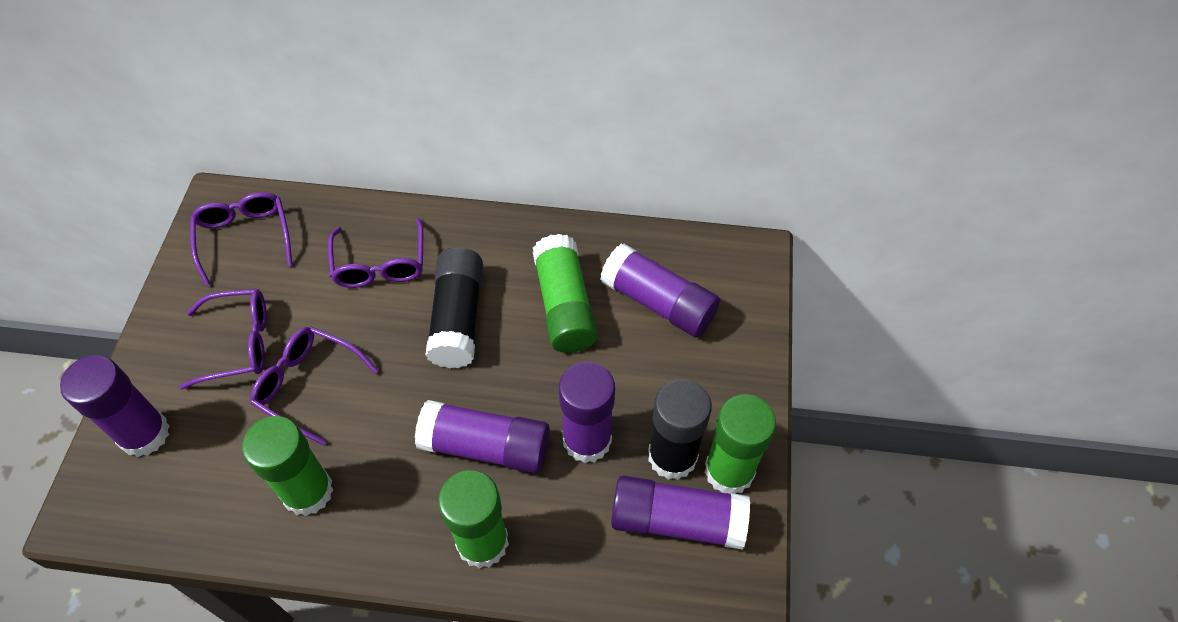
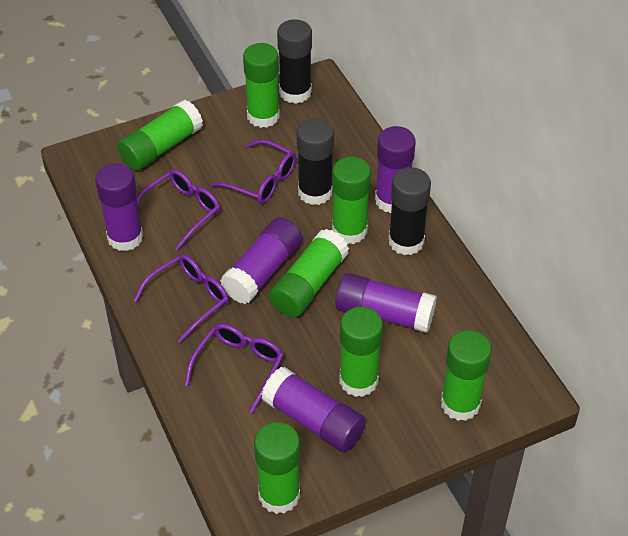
black glue stick: [426,247,483,368] [648,379,712,480] = 2 -> [277,20,312,104] [297,118,334,205] [389,167,431,255] = 3
green glue stick: [242,416,334,516] [438,470,509,569] [533,234,598,353] [704,394,776,494] = 4 -> [117,100,203,171] [243,43,280,128] [254,422,300,514] [269,229,349,318] [332,157,371,244] [339,307,383,397] [441,330,492,421] = 7

